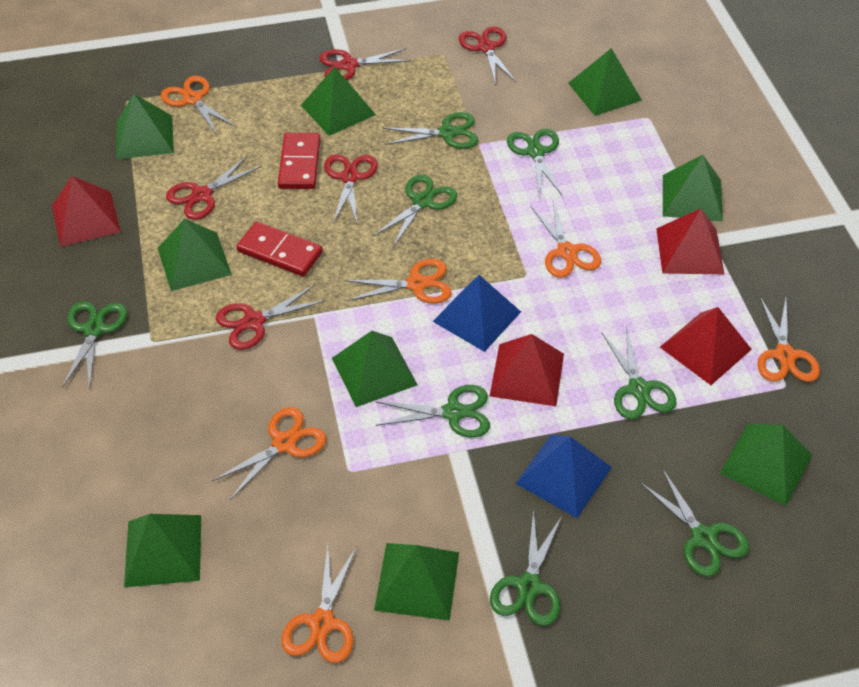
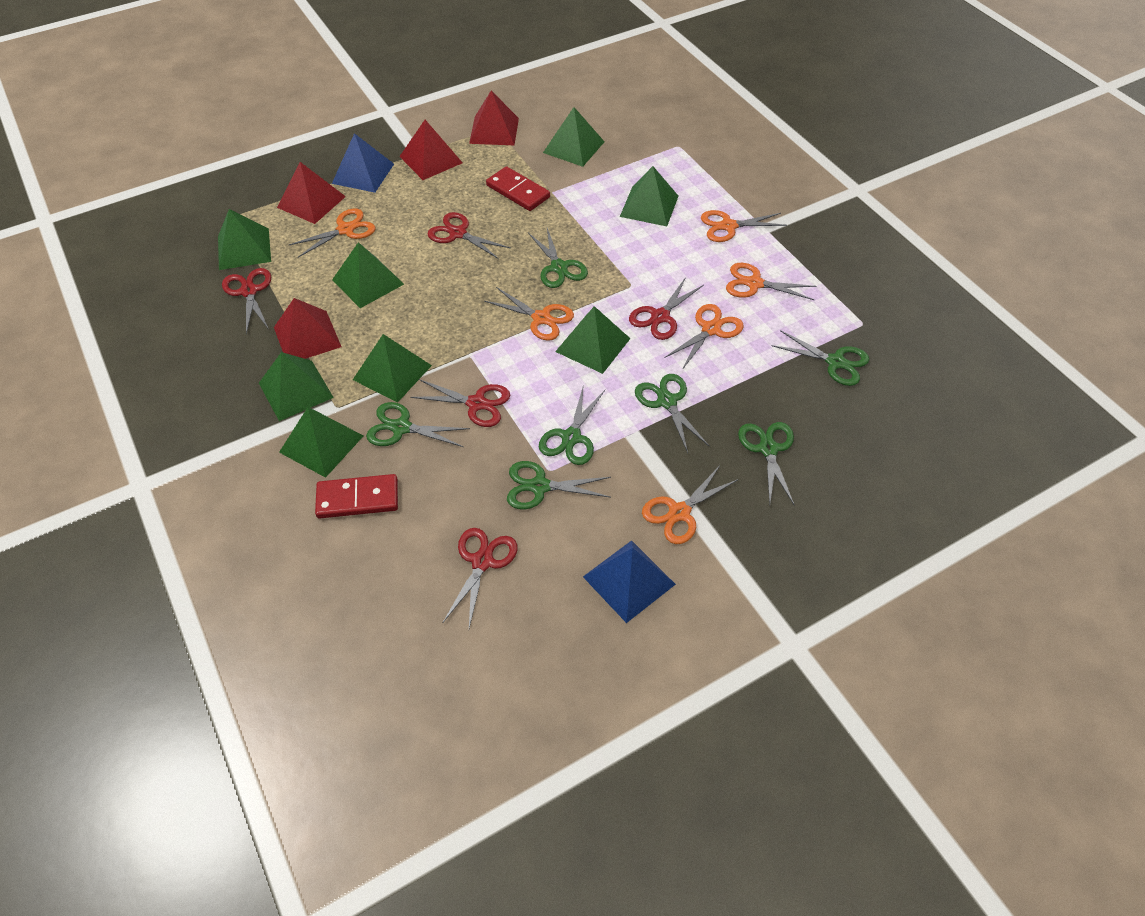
green pyramid: [116,94,174,159] [124,514,201,587] [158,219,232,291] [301,67,376,136] [332,331,418,407] [374,543,459,621] [568,48,642,116] [663,155,723,221] [720,424,812,506] = 9 -> [218,209,271,270] [259,352,334,421] [279,407,363,478] [332,242,404,308] [353,334,432,403] [543,107,605,167] [555,306,631,374] [620,166,679,226] = 8
green scissors: [62,301,127,389] [373,175,458,247] [375,385,490,438] [383,112,479,149] [490,509,562,626] [507,129,562,195] [601,326,676,420] [639,468,749,577] = 8 -> [366,402,470,447] [507,461,611,510] [528,228,588,288] [539,384,605,465] [635,374,709,453] [738,422,795,506] [772,330,869,386] = 7

